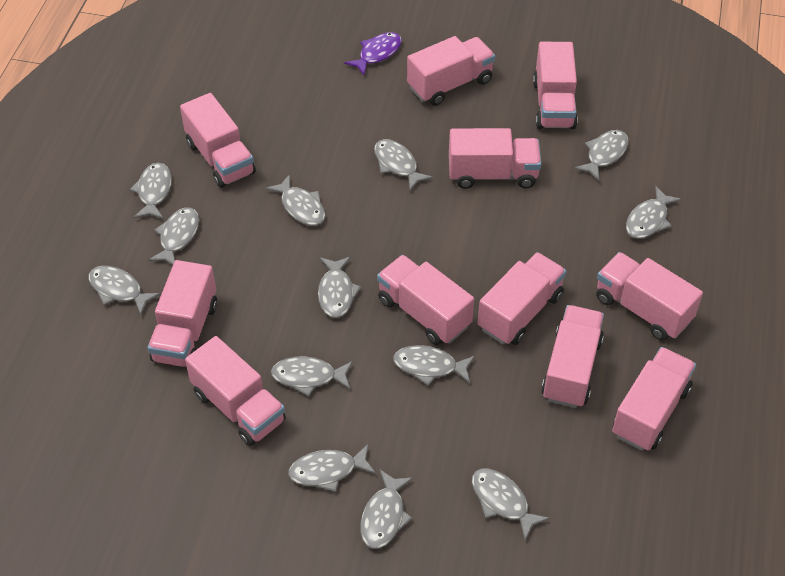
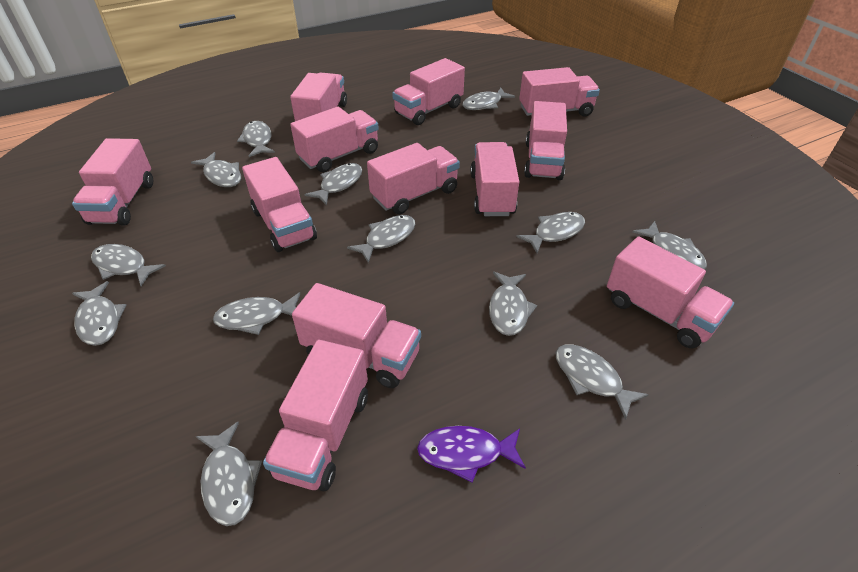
pink truck: [148,260,217,367] [180,93,256,188] [185,336,286,446] [377,255,474,345] [407,36,495,106] [449,128,541,189] [478,252,566,345] [533,42,578,129] [541,305,604,408] [596,252,703,341] [612,347,696,451] = 11 -> [72,138,153,226] [242,157,317,252] [263,340,368,491] [290,72,347,121] [290,107,379,172] [292,283,421,388] [367,143,460,214] [392,58,465,125] [470,142,519,216] [519,67,600,117] [524,101,567,180] [607,236,734,348] = 12

